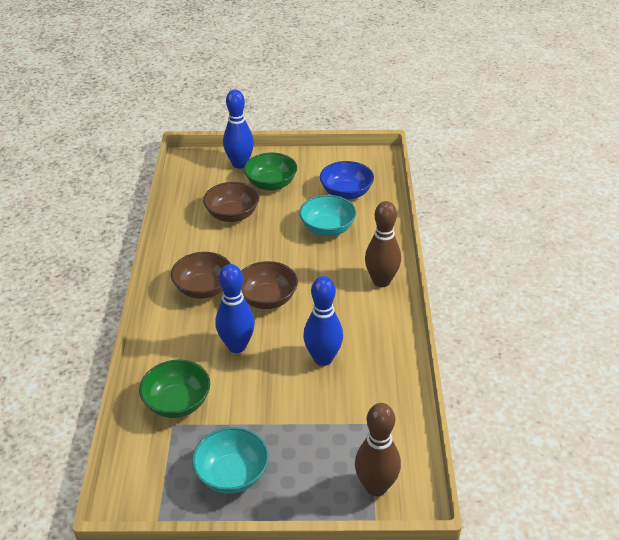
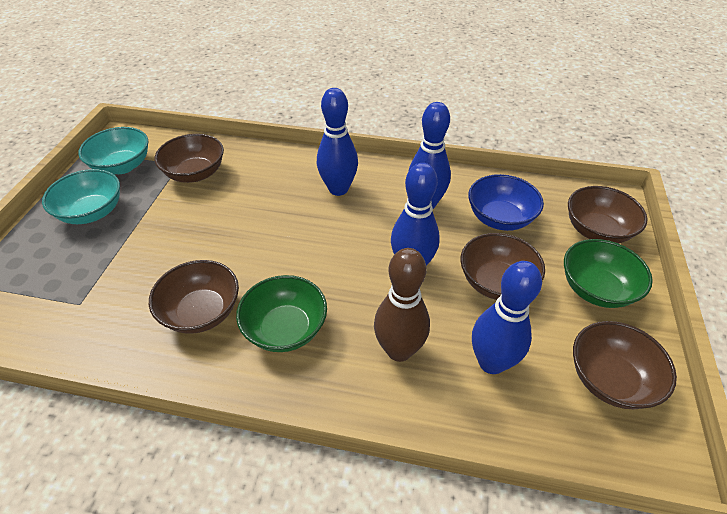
blue bowling pin: [215,264,255,353] [223,90,254,169] [303,276,343,366] = 3 -> [317,88,358,196] [391,163,440,266] [408,102,451,209] [472,261,542,374] = 4
brown bowl: [171,252,231,299] [203,182,259,222] [241,261,298,309] = 3 -> [149,260,239,334] [154,134,224,183] [460,233,545,300] [568,186,647,244] [573,321,677,409] = 5
brown bowling pin: [355,403,401,496] [365,201,401,287] = 2 -> [374,248,430,362] = 1

